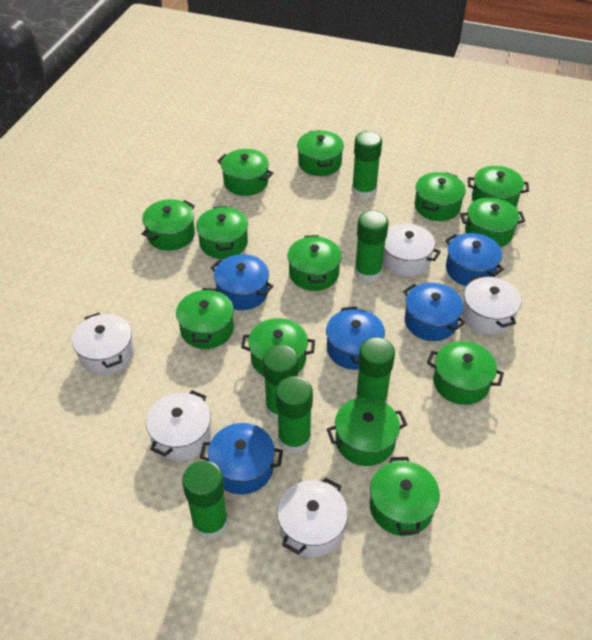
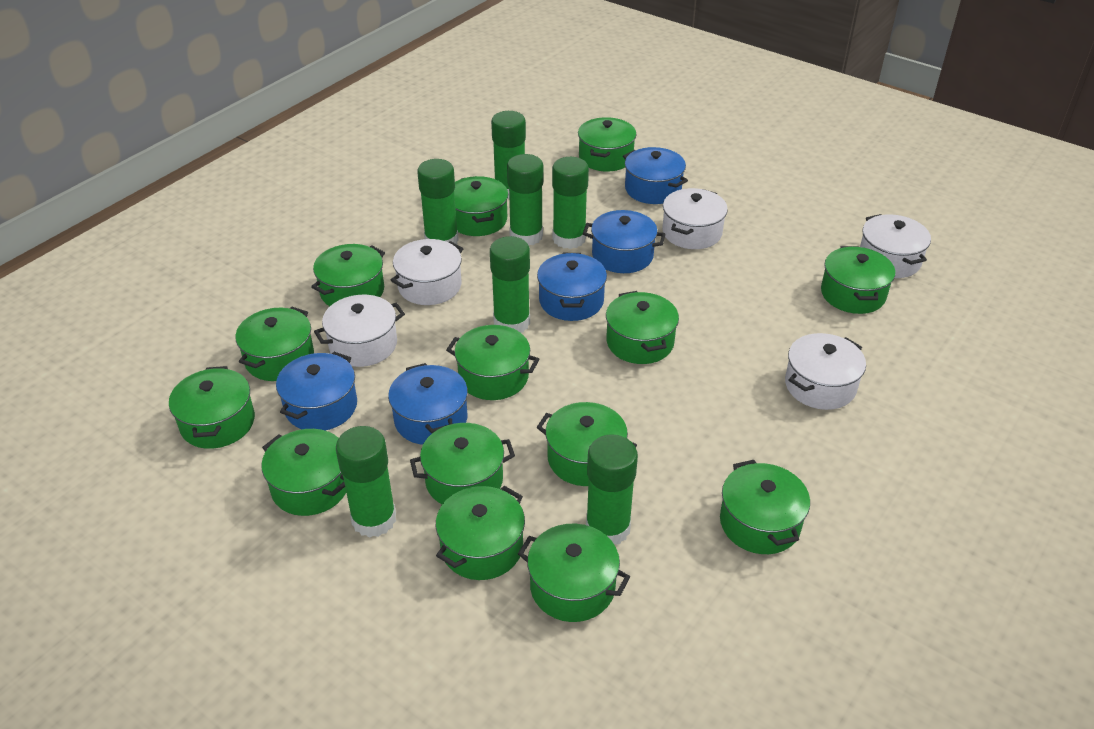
green glue stick: [182,461,229,540] [263,345,298,421] [276,376,313,454] [352,131,382,200] [354,210,389,283] [355,337,395,403] = 6 -> [336,426,396,538] [417,159,459,244] [490,236,530,333] [491,111,526,198] [507,154,543,246] [552,157,589,249] [586,435,638,545] = 7
green pot: [142,199,195,251] [176,288,234,349] [196,206,248,259] [217,149,273,196] [241,318,315,376] [288,235,342,291] [297,130,344,176] [327,397,407,466] [370,457,440,536] [415,172,466,221] [427,341,504,405] [460,197,525,247] [468,166,529,207] = 13 -> [169,366,255,449] [235,307,314,381] [261,429,346,516] [311,244,385,306] [410,423,515,504] [436,486,525,580] [446,325,539,400] [454,176,508,236] [518,524,630,622] [536,402,637,486] [578,117,636,171] [606,291,679,364] [720,460,810,554] [821,246,895,314] = 14

